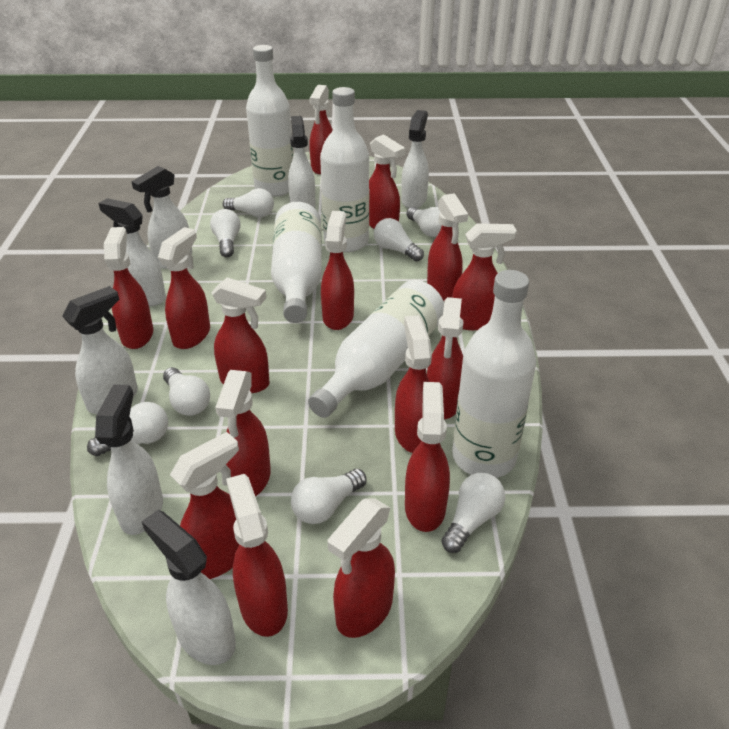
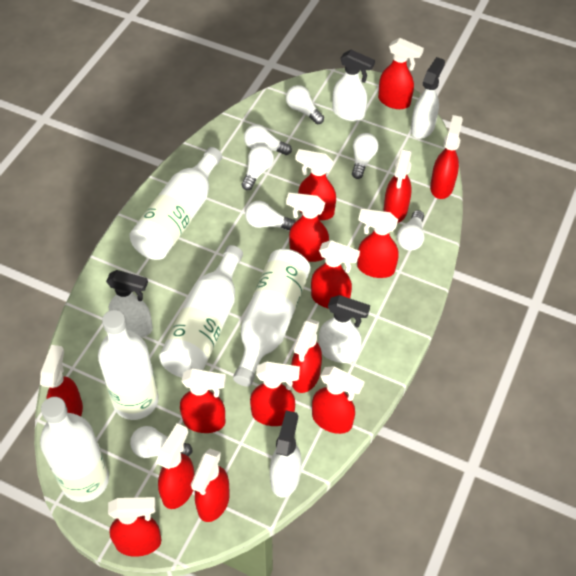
white light bulb: [87,402,168,456] [163,367,210,416] [210,209,241,257] [223,188,274,218] [291,469,367,524] [374,218,424,261] [406,207,442,237] [441,473,506,553] = 8 -> [130,426,193,458] [241,145,274,190] [244,124,292,155] [245,201,296,230] [286,85,324,124] [352,133,379,179] [397,210,424,251] = 7
white spray bottle: [62,286,138,414] [95,384,163,535] [98,198,166,306] [131,166,192,269] [142,510,236,665] [288,116,316,208] [401,110,429,208] = 7 -> [106,270,153,338] [270,410,301,498] [319,295,370,363] [332,50,375,121] [411,57,445,139] = 5

